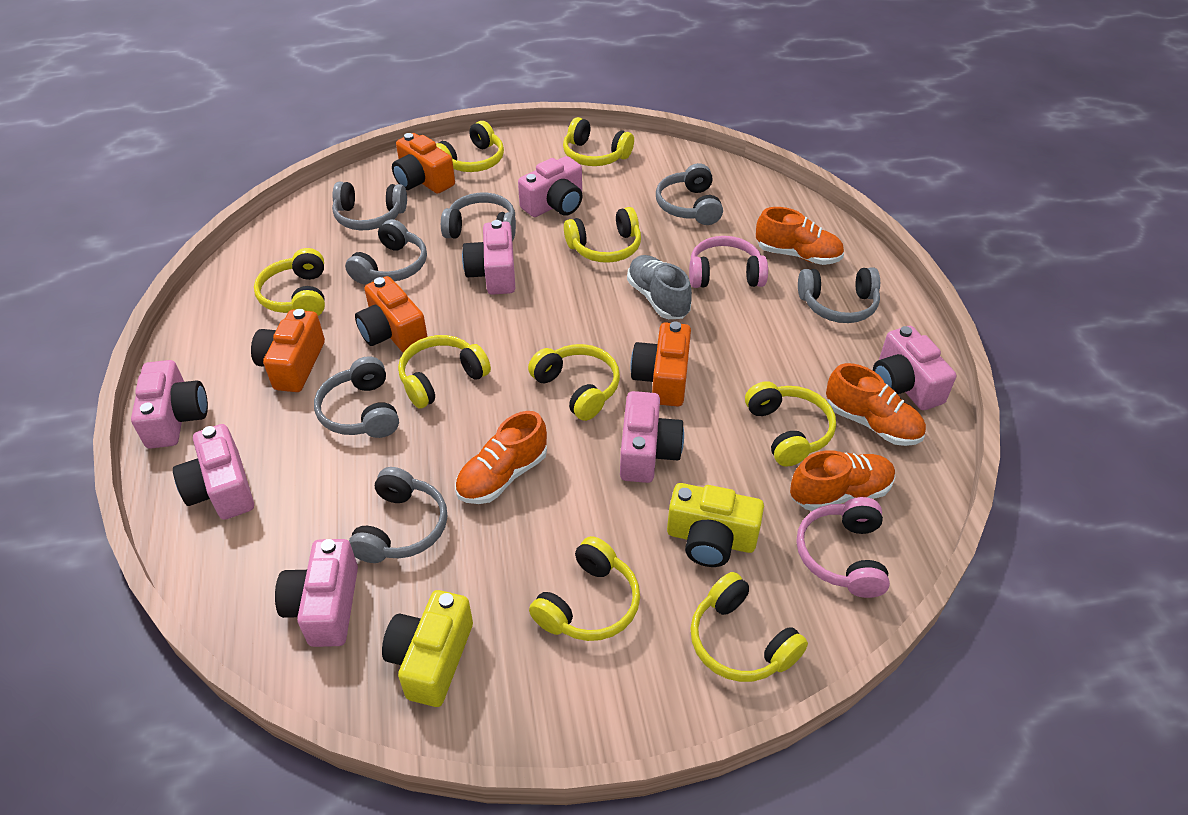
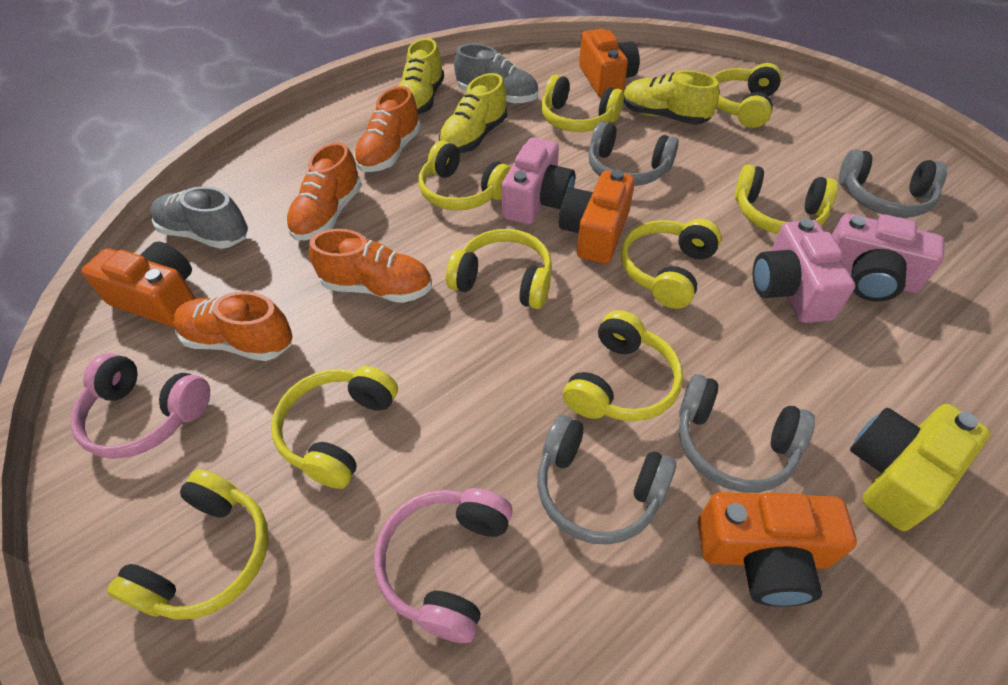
grey headphones: [314,356,399,438] [332,182,407,230] [345,219,427,284] [349,467,447,563] [441,193,516,241] [656,163,723,225] [798,267,880,323] = 7 -> [537,415,676,545] [588,121,679,186] [679,374,815,493] [839,149,947,218] = 4
grey shoe: [627,255,692,319] = 1 -> [150,186,248,249] [454,44,538,104] = 2
pink camera: [131,360,208,449] [173,424,254,520] [275,539,358,647] [462,220,515,295] [518,156,583,217] [620,391,684,483] [873,326,956,410] = 7 -> [501,137,575,225] [753,218,855,323] [832,214,944,301] = 3
yellow camera: [382,590,473,707] [667,483,764,567] = 2 -> [850,404,991,531] = 1
yellow shoe: none = 0 -> [398,38,444,115] [439,73,508,153] [624,70,719,125] = 3

